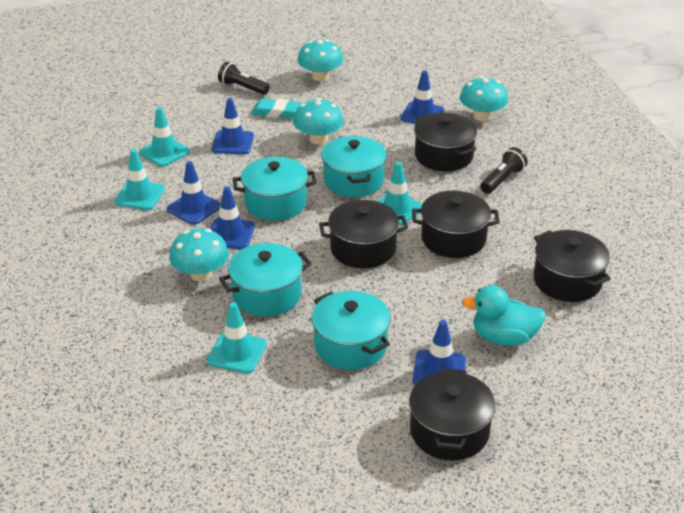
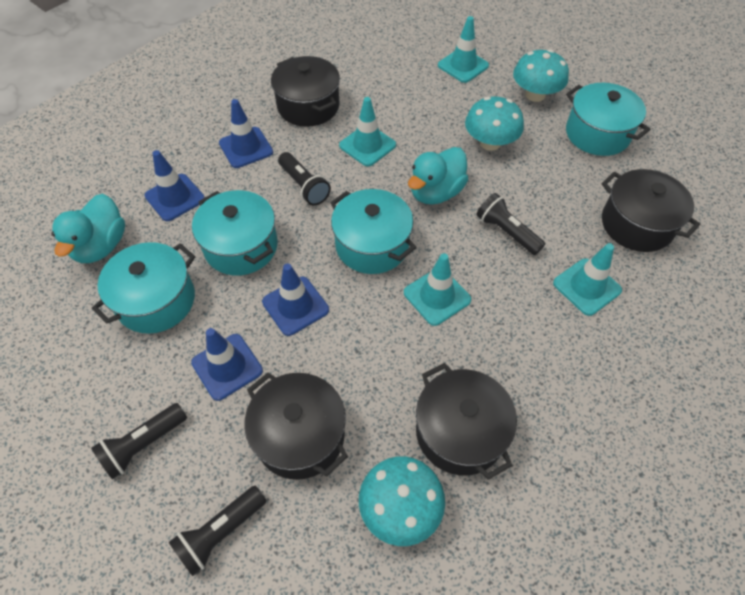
black flashlight: [218,62,270,95] [480,147,528,194] = 2 -> [91,403,187,479] [169,486,266,576] [278,152,331,206] [476,193,545,255] = 4
black pot: [319,200,408,268] [409,368,496,460] [412,191,500,258] [414,113,477,171] [534,230,611,302] = 5 -> [244,372,348,480] [271,56,340,127] [416,363,517,480] [602,169,701,252] = 4
blue traffic cone: [167,161,221,225] [210,186,255,249] [211,98,254,154] [400,70,444,124] [413,320,466,385] = 5 -> [145,150,205,221] [191,328,263,401] [219,99,273,168] [262,263,329,336] = 4
turquoise duck: [462,285,546,346] = 1 -> [51,194,125,263] [408,147,468,205] = 2
turquoise eraser: [251,99,303,119] = 1 -> none = 0
turquoise mushroom: [169,229,229,282] [293,98,343,144] [297,39,343,81] [460,76,509,121] = 4 -> [359,456,445,546] [465,97,524,151] [513,49,569,102] = 3

